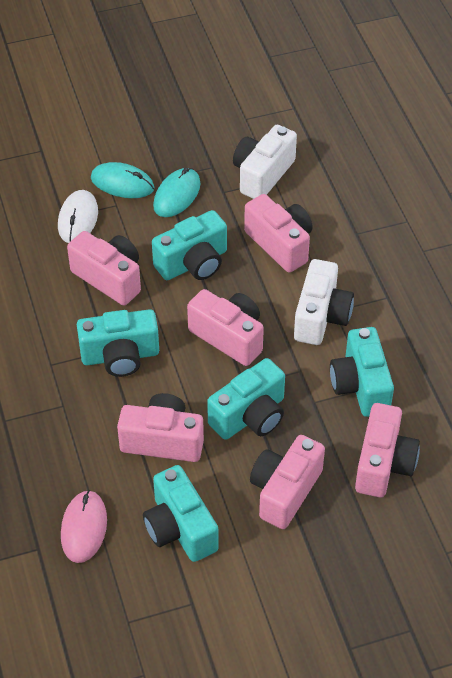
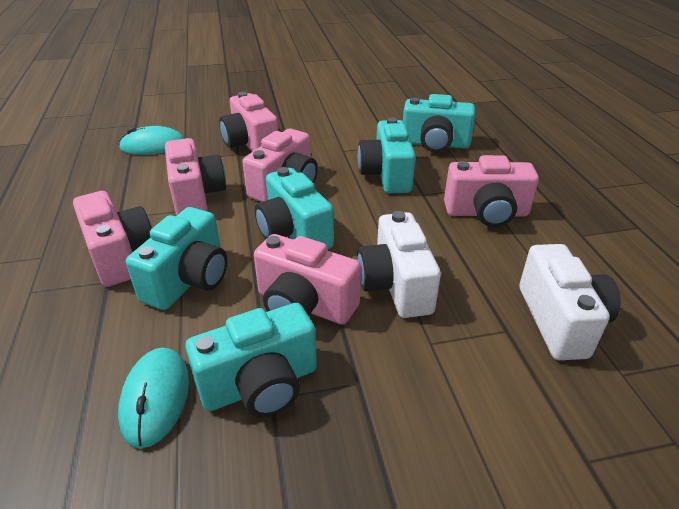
pink mouse: [61,490,107,563] = 1 -> none = 0
white mouse: [58,190,98,243] = 1 -> none = 0

